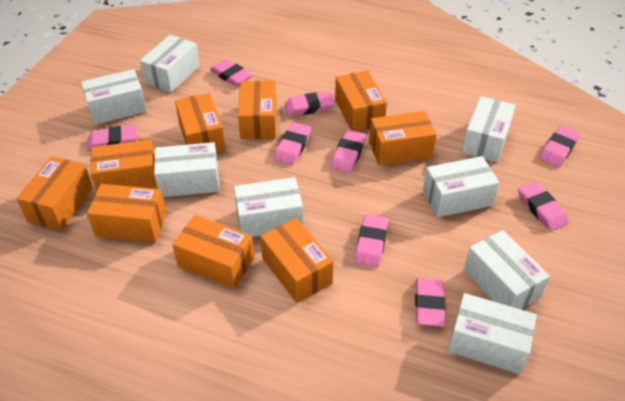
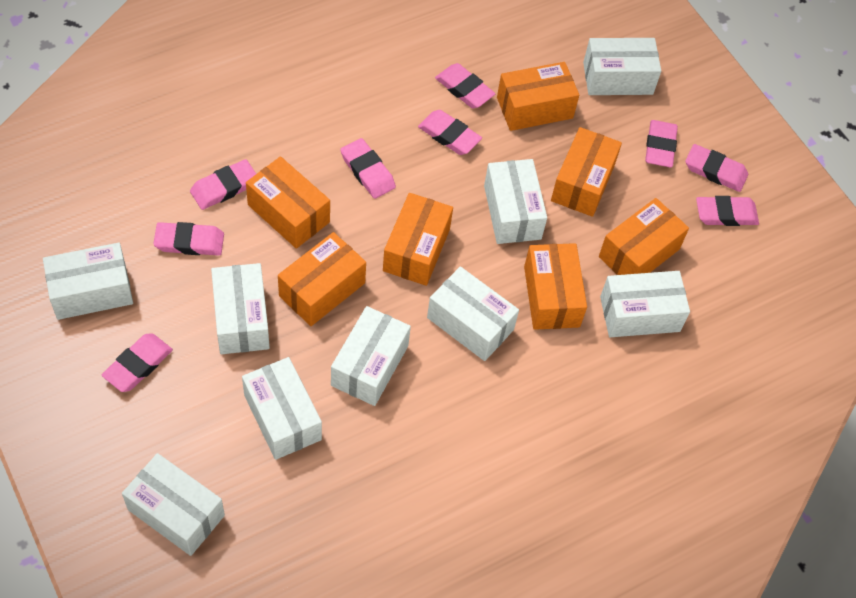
orange box: [16,157,93,230] [87,184,167,242] [91,139,158,191] [172,215,254,289] [175,93,226,152] [238,81,276,139] [260,218,333,303] [335,71,387,132] [369,111,437,166] = 9 -> [246,156,330,249] [278,232,366,326] [383,193,453,286] [497,62,579,131] [524,243,587,330] [551,127,622,217] [599,198,689,275] = 7
white box: [81,69,147,125] [140,35,200,93] [154,142,219,197] [234,177,303,237] [423,156,500,217] [448,293,537,374] [462,96,516,162] [464,230,550,309] = 8 -> [43,243,133,320] [122,453,225,556] [211,263,270,354] [242,357,322,460] [331,306,411,406] [427,266,519,361] [484,159,547,244] [583,38,661,95] [600,271,690,337] = 9

